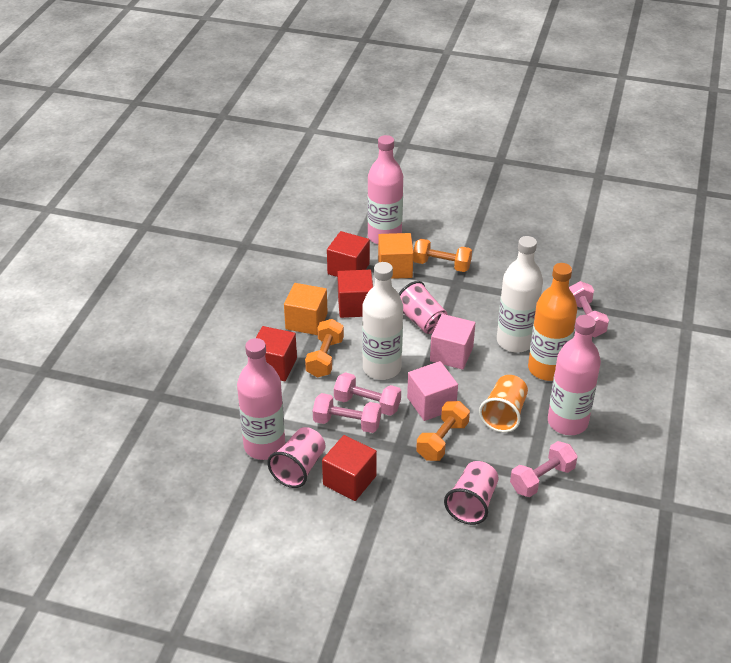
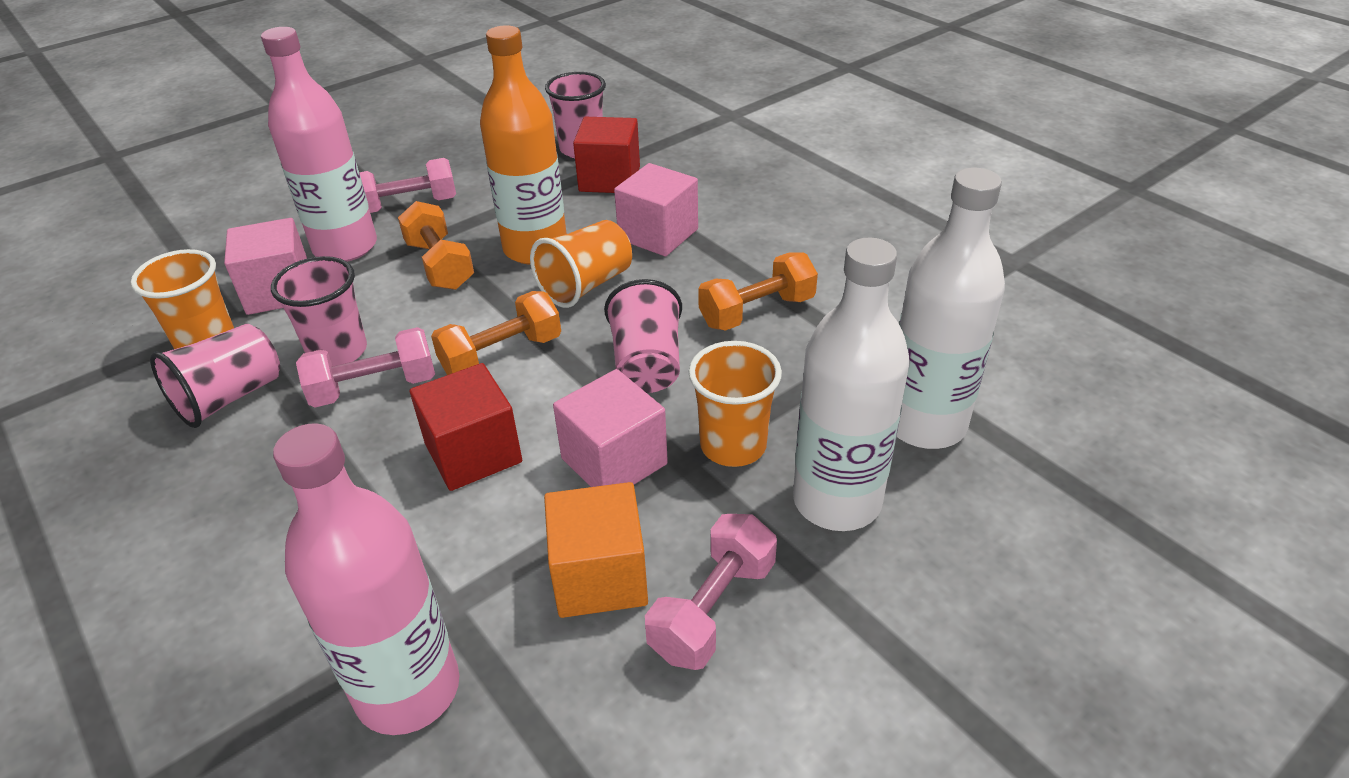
orange cube: [284,283,328,335] [378,233,414,279] = 2 -> [544,482,648,618] = 1
orange cup: [479,375,528,433] = 1 -> [130,249,234,349] [530,220,632,308] [688,341,782,467] = 3
pink bottle: [237,338,285,460] [367,135,403,244] [548,315,601,435] = 3 -> [261,27,377,262] [273,423,459,735] = 2
pink cube: [407,361,458,421] [430,314,475,370] = 2 -> [224,218,307,315] [553,369,668,487] [614,163,698,256] = 3
pink cup: [267,427,325,488] [398,281,448,334] [444,461,499,525] = 3 -> [150,324,280,428] [271,256,367,366] [545,72,606,158] [604,279,682,393] = 4
pink dumbbell: [313,393,381,433] [334,372,401,416] [510,441,578,497] [569,281,609,337] = 4 -> [296,327,435,407] [359,158,456,213] [645,514,777,670] = 3
red cube: [256,326,297,381] [322,435,377,501] [327,231,370,277] [337,270,373,318] = 4 -> [410,363,522,491] [573,117,640,193] = 2

